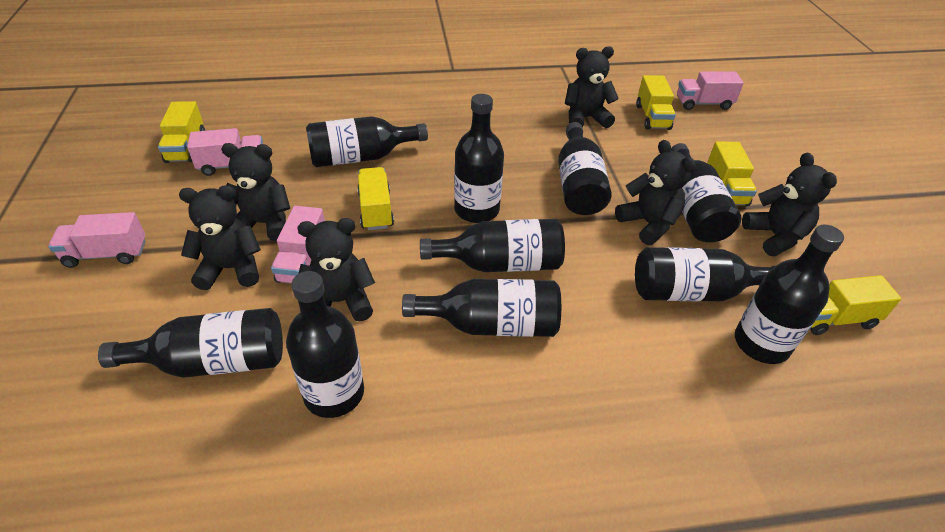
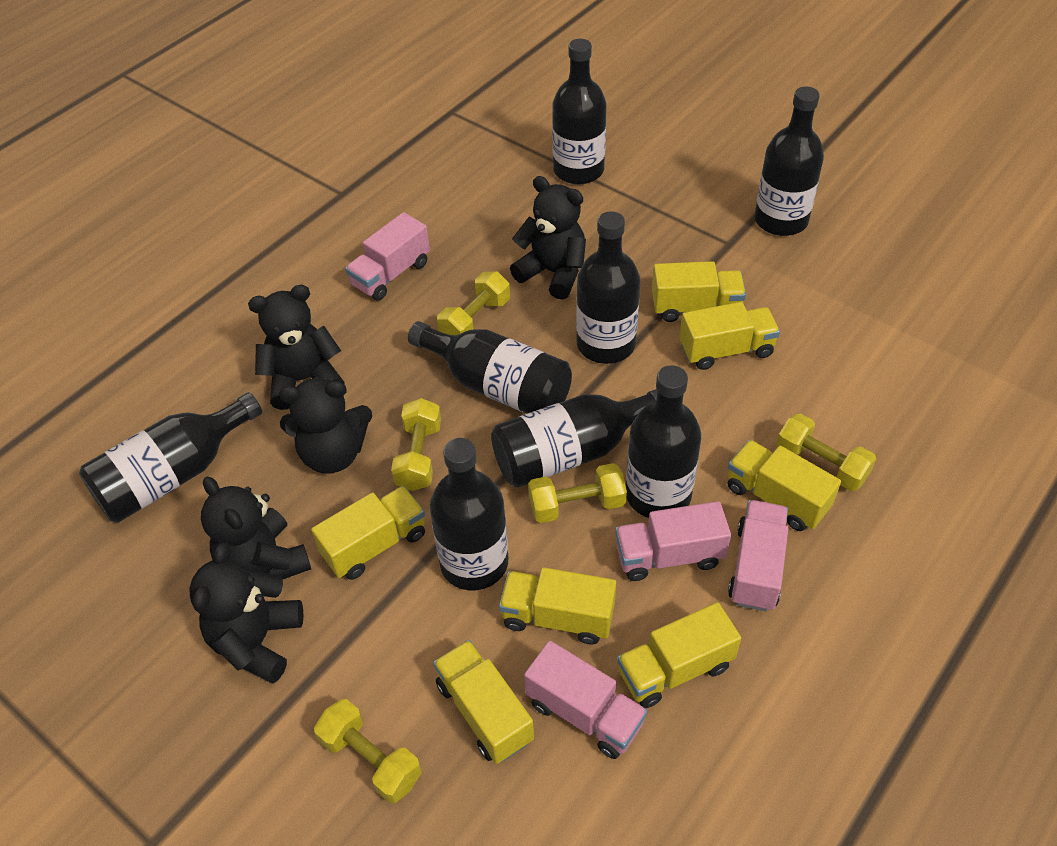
black bottle: [98,308,283,378] [286,271,364,418] [306,116,428,167] [402,279,561,337] [420,219,565,272] [454,94,504,223] [558,122,612,215] [635,247,775,301] [671,143,742,242] [735,225,844,364] = 10 -> [79,392,262,523] [408,321,572,413] [429,438,508,590] [491,389,658,488] [552,39,607,185] [576,211,640,364] [626,365,701,518] [754,87,824,236] = 8
black teddy bear: [179,185,261,290] [221,143,290,242] [298,218,375,321] [565,46,619,128] [615,140,696,245] [742,152,837,256] = 6 -> [189,542,304,683] [201,477,311,579] [248,285,345,410] [279,377,372,473] [510,176,586,300] = 5
yellow dumbbell: none = 0 -> [314,699,422,803] [391,398,441,491] [437,271,510,335] [528,463,627,523] [776,413,876,491] = 5
yellow truck: [158,101,205,163] [357,167,394,230] [636,75,676,130] [707,141,757,206] [811,275,901,335] = 5 -> [311,486,425,580] [433,640,534,764] [499,567,616,645] [617,602,741,708] [652,261,746,322] [680,302,780,370] [728,440,841,531] = 7

